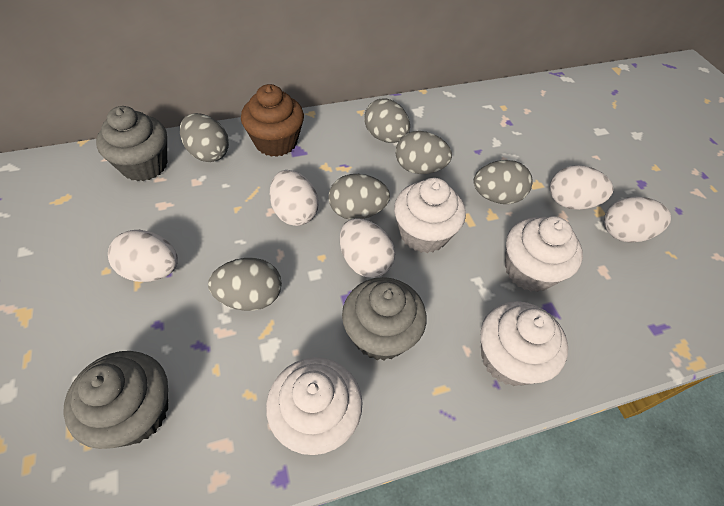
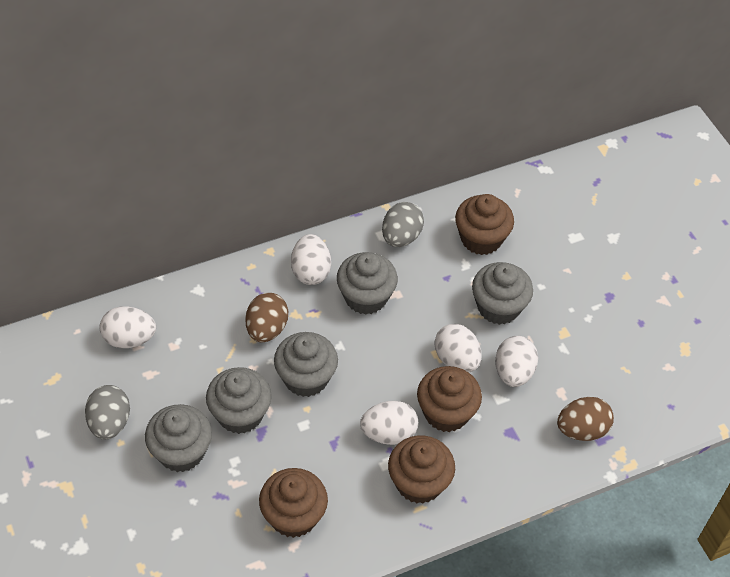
brown cupcake: [241,84,304,157] = 1 -> [259,468,328,538] [388,435,455,504] [417,366,482,432] [455,194,514,255] = 4
brown egg: none = 0 -> [245,293,288,343] [557,397,614,441] = 2
grey cupcake: [63,351,168,449] [96,106,167,181] [342,277,427,360] = 3 -> [145,404,212,472] [206,367,272,434] [274,332,338,397] [337,252,398,315] [472,262,533,325] = 5
grey egg: [180,113,229,162] [208,258,282,311] [329,174,390,220] [364,98,410,143] [395,131,452,174] [473,160,533,204] = 6 -> [85,385,130,440] [382,202,424,247] = 2
white cupcake: [266,357,363,455] [394,178,466,253] [481,301,568,386] [505,216,583,292] = 4 -> none = 0

